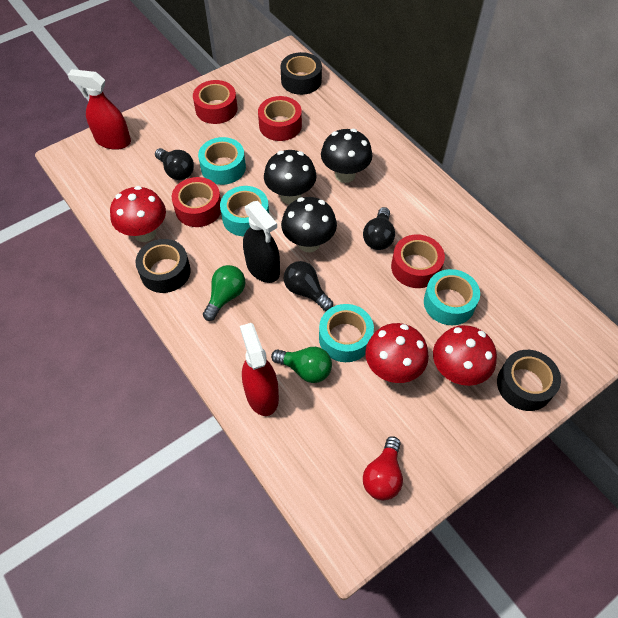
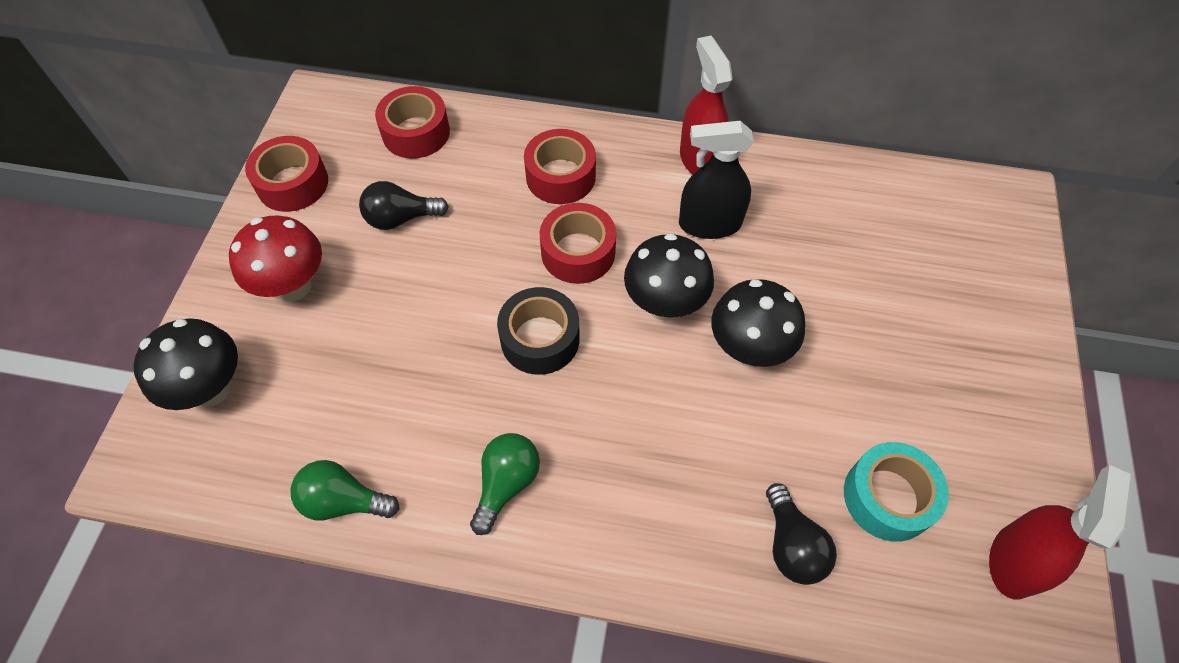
black light bulb: [155,148,194,180] [284,261,333,311] [363,207,395,250] = 3 -> [359,181,449,230] [766,483,837,585] = 2
black tape: [135,239,191,293] [280,52,322,95] [497,350,561,411] = 3 -> [497,287,580,375] = 1
red light bulb: [363,436,403,500] = 1 -> none = 0
red mushroom: [110,186,166,242] [365,323,429,383] [433,325,497,386] = 3 -> [229,216,322,302] = 1
turquoise tape: [198,137,246,185] [220,186,269,236] [319,304,374,362] [424,269,480,325] = 4 -> [844,442,949,542] = 1

